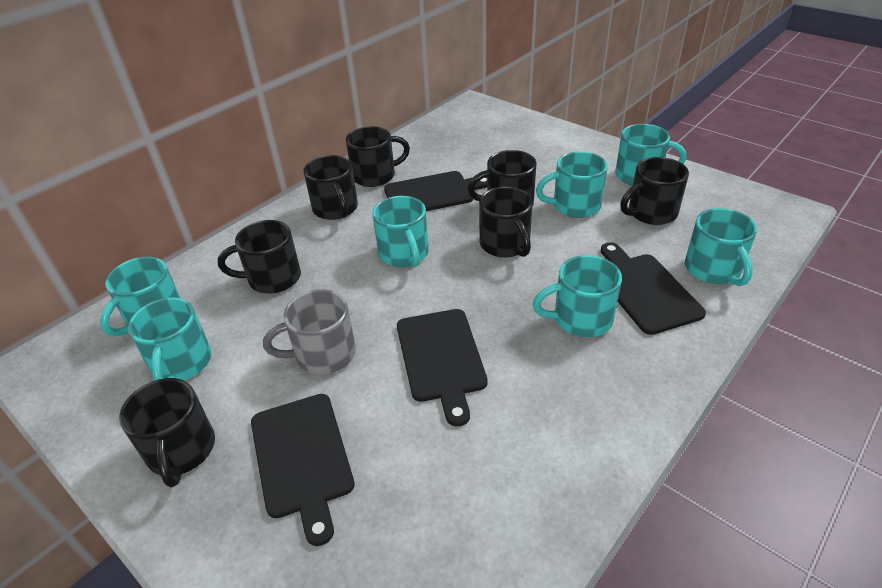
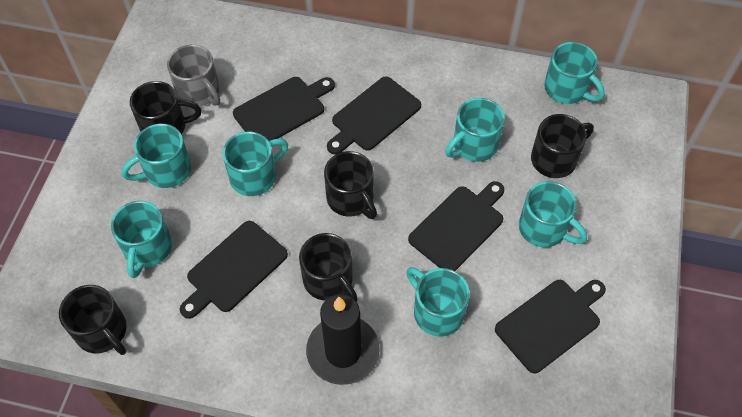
black candle: none = 0 -> [306,294,380,385] = 1
black cutting board: [251,394,355,546] [384,171,487,211] [397,309,488,426] [601,242,706,335] = 4 -> [180,221,288,319] [233,77,335,141] [327,77,421,155] [408,181,505,271] [495,280,606,373] = 5
black mug: [119,378,215,488] [218,220,301,294] [304,155,358,220] [346,126,410,187] [468,150,537,206] [479,187,533,258] [620,157,689,225] = 7 -> [59,285,127,355] [130,81,201,134] [299,233,358,302] [324,151,377,219] [531,114,594,178] = 5

